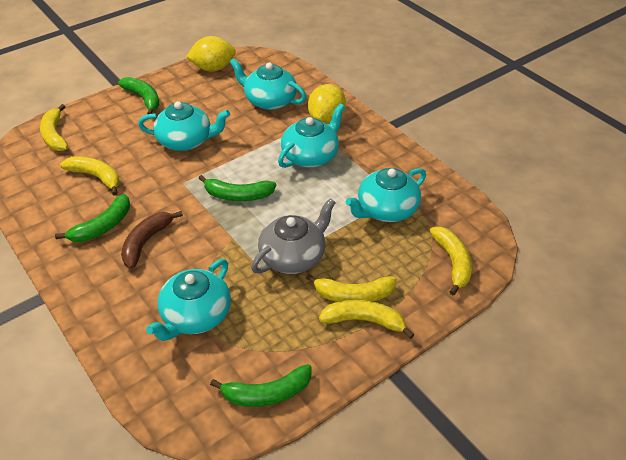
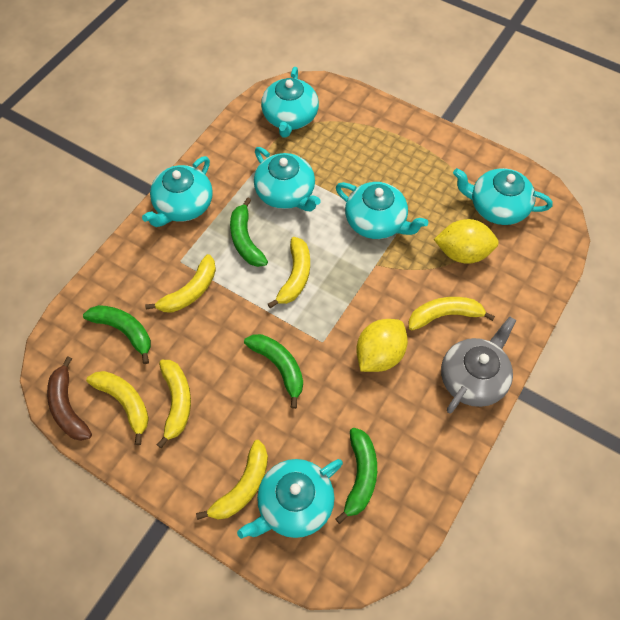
turquoise teapot: [138,101,230,151] [146,259,231,341] [229,59,306,110] [278,104,345,168] [346,168,426,222] = 5 -> [142,156,213,227] [237,459,343,539] [254,147,321,211] [261,67,319,138] [336,182,428,239] [453,168,553,225] = 6
yellow banana: [40,104,68,151] [60,157,120,196] [306,274,397,302] [319,300,414,339] [430,227,472,296] = 5 -> [86,371,149,445] [145,254,216,312] [157,360,191,448] [196,440,268,520] [268,237,310,308] [409,297,495,331] = 6

